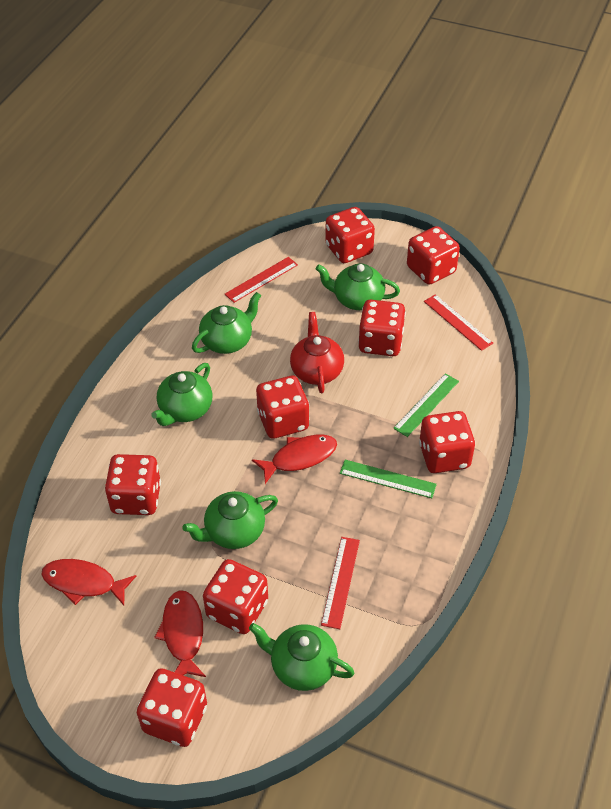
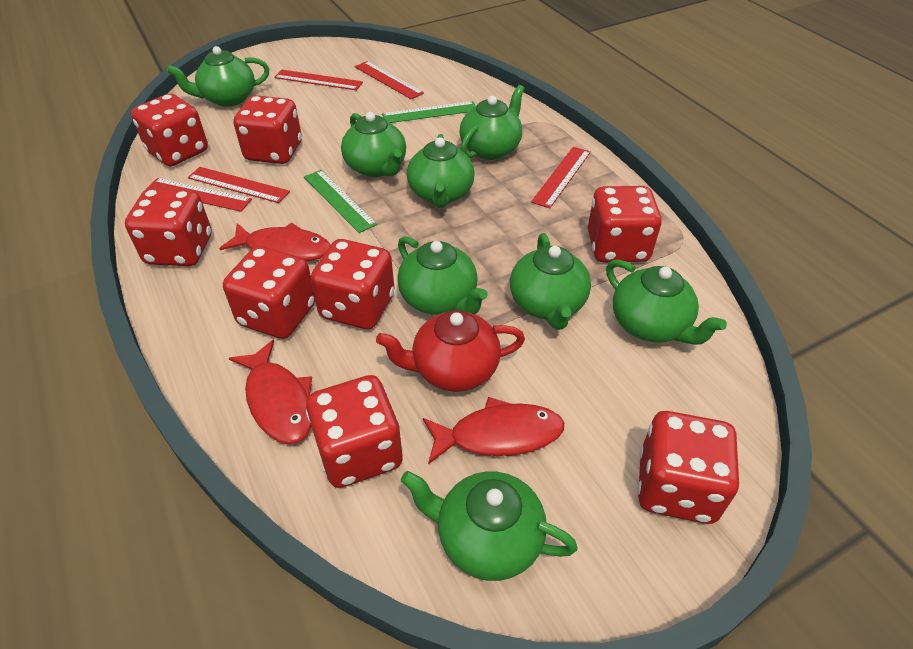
green teapot: [151,363,212,426] [182,491,278,549] [192,292,261,354] [249,623,354,691] [315,263,400,310] = 5 -> [167,46,269,107] [341,112,406,177] [397,236,488,315] [401,471,578,581] [407,134,475,208] [459,85,525,160] [510,233,591,330] [606,259,727,345] = 8
red ruler: [225,257,298,303] [321,537,360,629] [424,294,493,351] = 3 -> [146,178,252,212] [188,167,290,203] [274,70,363,90] [355,61,424,99] [531,147,591,208] = 5

